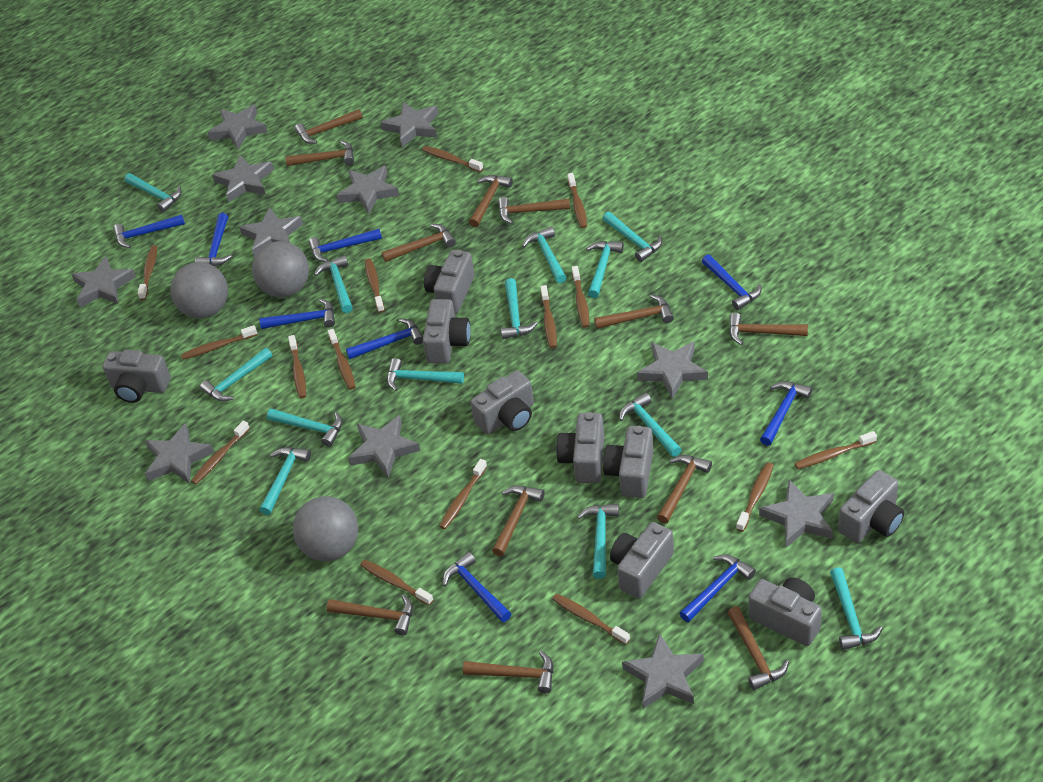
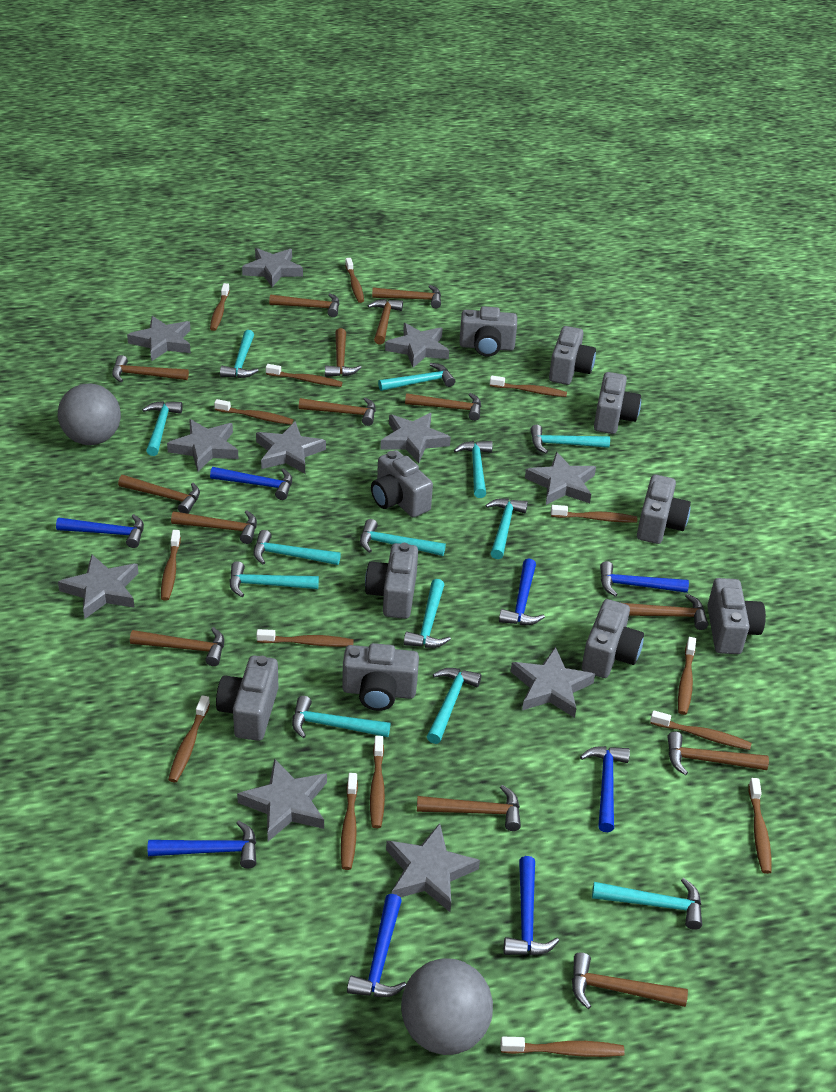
blue hammer: [113,214,185,248] [195,213,232,266] [260,299,335,329] [309,229,382,262] [346,319,423,359] [443,552,511,622] [679,554,756,622] [702,254,761,310] [760,381,812,446] = 9 -> [56,514,144,548] [148,820,256,868] [210,467,292,500] [347,894,406,997] [499,558,545,625] [504,856,559,955] [580,746,630,832] [600,561,689,597] = 8
brown hammer: [286,140,354,166] [295,109,363,144] [327,595,413,635] [382,224,456,262] [463,651,553,693] [469,175,513,227] [492,486,545,556] [498,197,570,224] [594,294,674,329] [657,455,712,524] [728,606,789,690] [729,313,808,345] = 12 -> [112,355,189,382] [118,475,200,514] [130,627,224,666] [171,510,257,544] [269,293,340,317] [299,397,376,426] [325,328,362,377] [368,299,403,345] [372,285,441,308] [405,393,481,421] [417,785,521,831] [572,952,688,1009] [623,594,708,630] [668,732,769,775] = 14
grey ball: [171,262,228,318] [252,241,309,297] [293,496,358,561] = 3 -> [58,383,121,445] [401,958,493,1055] = 2
grey camera: [103,350,171,403] [423,299,471,364] [424,250,475,314] [470,370,534,434] [556,412,605,483] [603,426,653,498] [610,522,674,598] [748,577,822,646] [838,470,904,543] = 9 -> [216,656,279,741] [342,643,419,711] [365,543,418,619] [371,450,433,517] [459,306,517,357] [549,326,596,385] [582,599,644,678] [594,372,641,434] [637,475,691,544] [707,578,766,654] = 10

